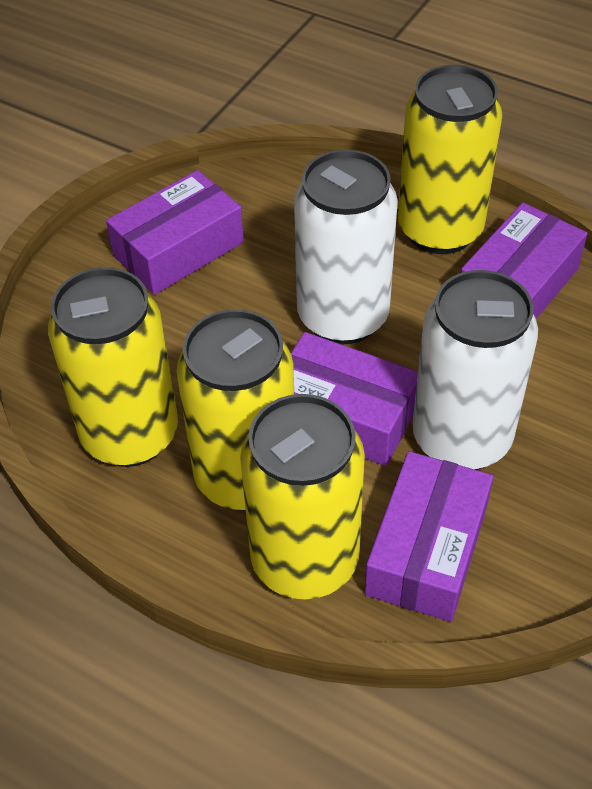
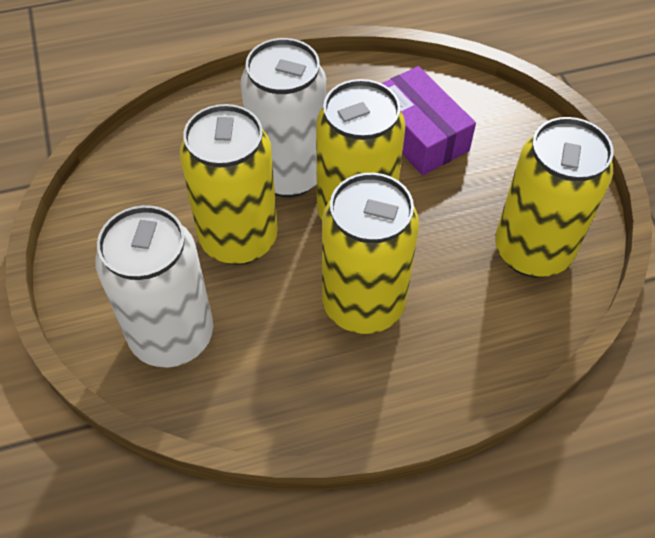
purple box: [106,170,244,295] [291,332,418,466] [365,451,493,622] [461,203,587,319] = 4 -> [381,66,476,175] = 1

